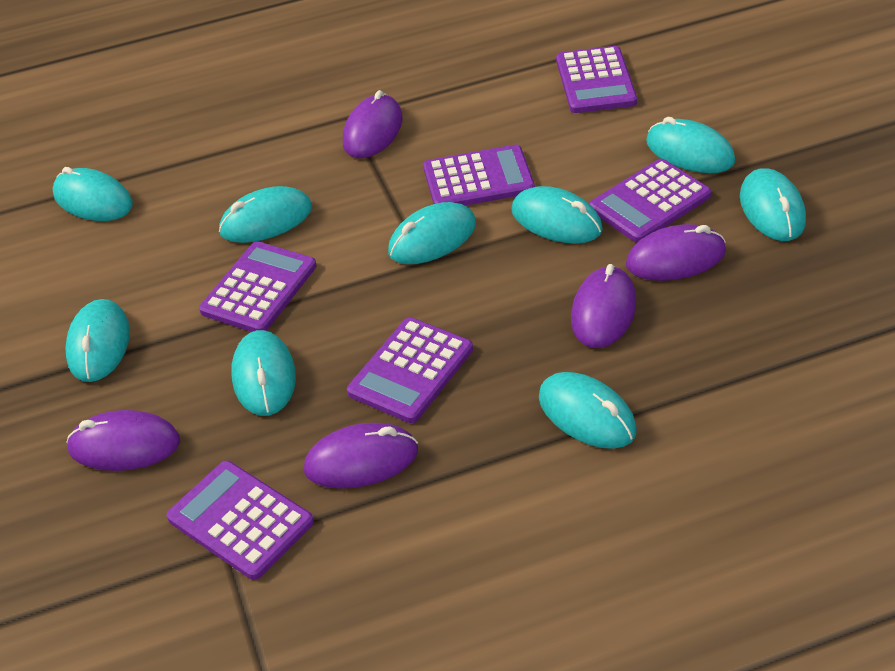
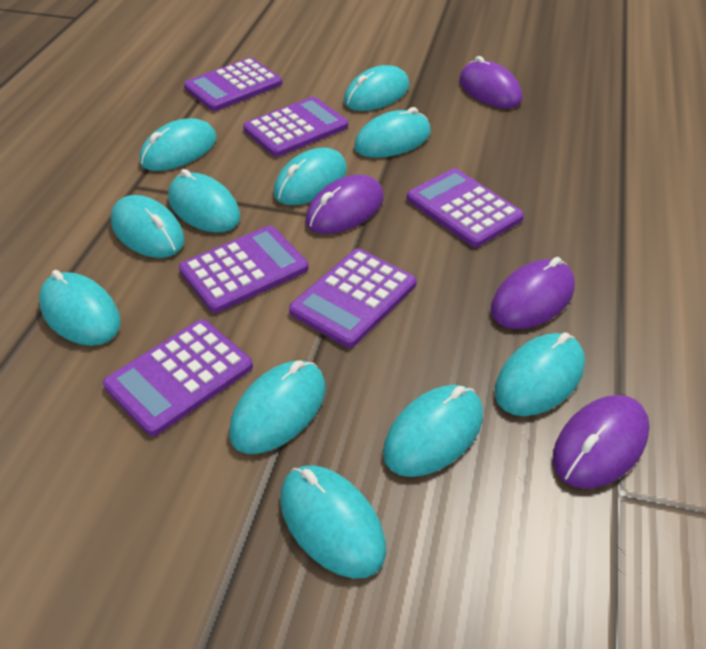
purple mouse: [66,410,180,471] [304,423,418,489] [343,90,403,158] [571,264,636,348] [626,224,726,281] = 5 -> [305,174,384,234] [459,56,522,108] [491,257,575,329] [553,395,650,489] = 4
turquoise mouse: [53,167,133,221] [65,299,130,382] [219,186,312,243] [232,330,296,416] [388,202,476,264] [512,186,603,243] [539,372,637,449] [646,117,735,173] [740,168,806,241] = 9 -> [39,270,121,346] [111,195,185,258] [140,118,217,171] [168,169,240,233] [229,360,325,454] [274,148,347,205] [280,465,386,579] [344,65,409,111] [354,107,431,158] [383,385,483,477] [495,332,585,416] = 11

